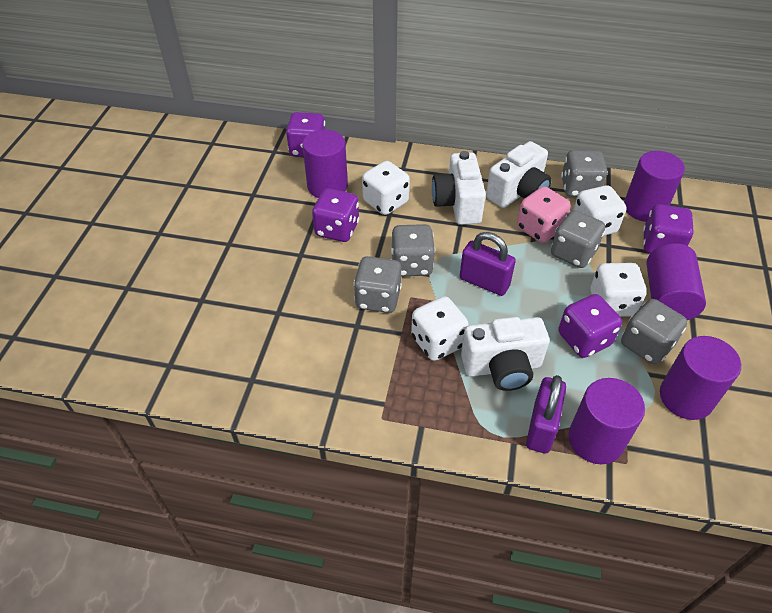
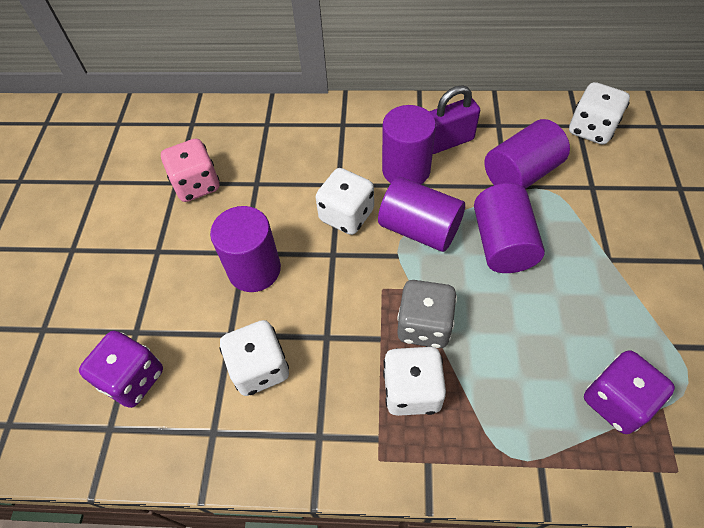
grey dice: [354,256,402,313] [391,224,435,276] [551,210,605,268] [561,150,608,197] [621,299,687,365] = 5 -> [397,280,457,348] = 1
purple dice: [286,112,325,157] [312,188,359,242] [558,294,622,358] [643,204,693,254] = 4 -> [79,331,163,408] [584,350,675,434] = 2
purple padlock: [460,232,516,296] [526,375,566,453] = 2 -> [429,85,480,154] = 1
white camera: [432,151,486,225] [461,317,550,391] [486,141,552,208] = 3 -> none = 0

